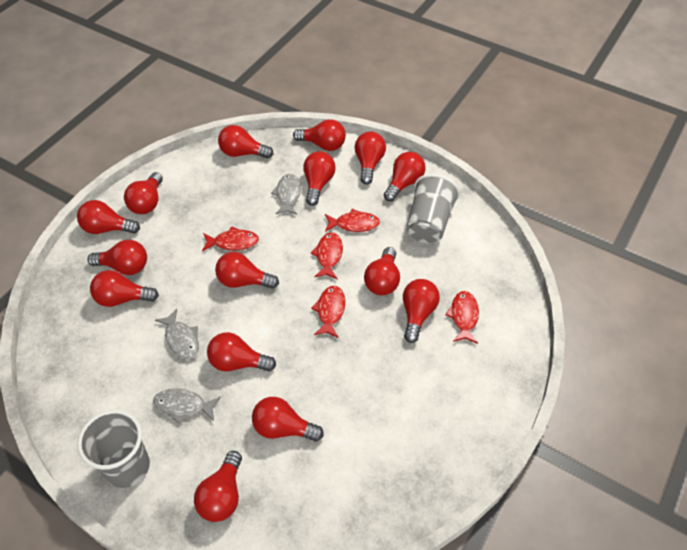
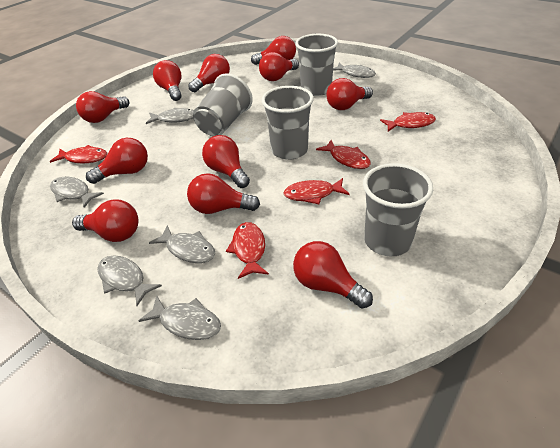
grey cup: [77,410,150,488] [406,174,460,243] = 2 -> [193,73,253,136] [261,86,314,160] [295,34,338,96] [363,163,433,256] = 4
grey fish: [153,388,221,424] [155,309,199,359] [271,174,301,215] = 3 -> [50,177,104,208] [97,255,162,306] [139,295,221,340] [146,108,194,124] [149,225,215,263] [333,63,376,78] = 6
red light bulb: [77,200,140,234] [87,240,147,275] [90,270,159,307] [124,172,163,214] [194,451,242,522] [207,332,276,371] [215,252,279,289] [218,125,273,159] [252,397,324,441] [293,119,346,151] [303,151,336,206] [354,131,386,185] [364,247,400,295] [384,152,426,201] [403,279,440,343] = 15 -> [72,199,138,242] [76,91,129,123] [86,138,148,184] [153,60,182,101] [187,173,260,214] [188,54,230,92] [202,135,250,188] [251,36,296,65] [259,52,299,81] [293,241,373,309] [327,78,373,110] = 11

